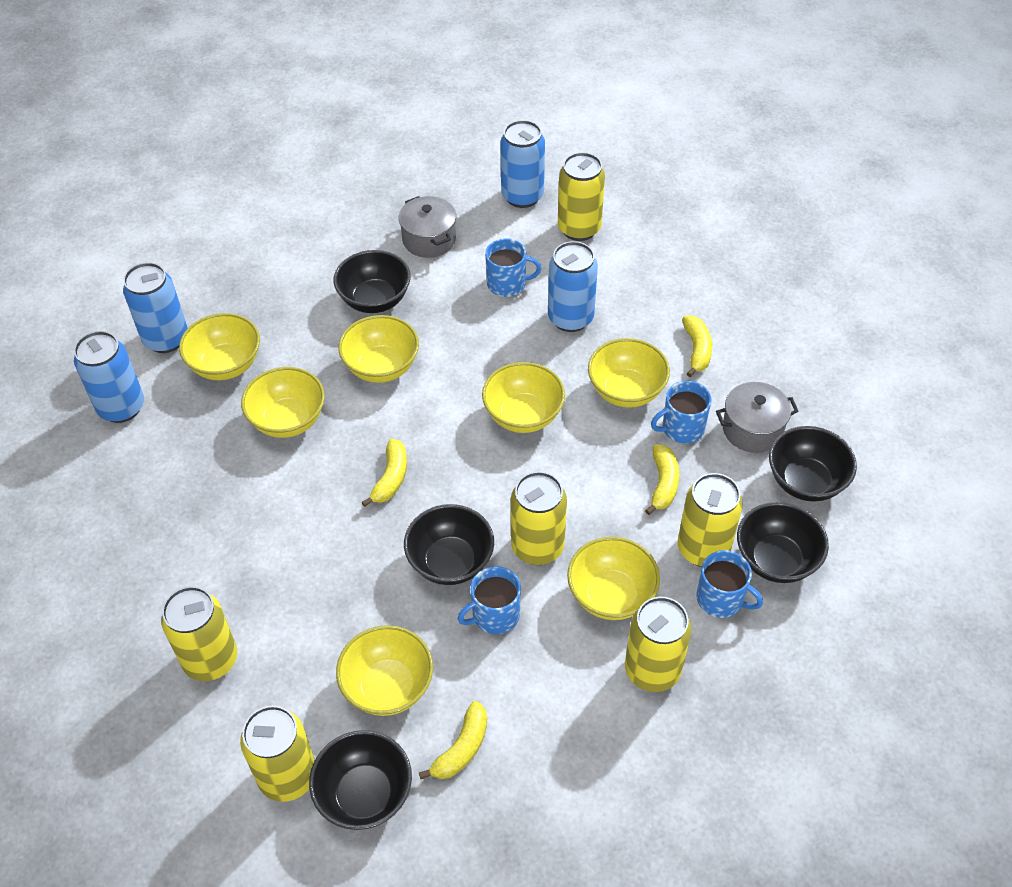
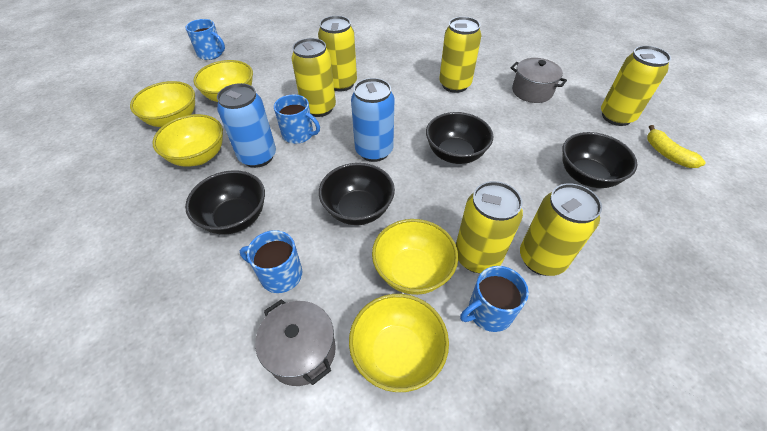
black bowl: [309,730,412,830] [334,250,411,313] [404,504,494,585] [737,502,829,583] [769,426,857,502] = 5 -> [185,170,265,235] [319,163,395,225] [426,112,493,164] [562,132,638,188] = 4
blue can: [74,331,144,423] [123,262,188,353] [500,120,545,208] [548,241,598,332] = 4 -> [217,83,276,168] [351,78,395,162] = 2
yellow banana: [362,439,407,507] [419,701,487,779] [645,444,679,515] [682,315,712,377] = 4 -> [647,125,706,168] = 1
yellow bowl: [179,313,260,380] [241,367,325,438] [336,625,433,716] [338,315,419,383] [482,362,565,433] [567,537,660,620] [588,338,670,408] = 7 -> [130,81,195,127] [152,114,223,167] [193,60,253,102] [349,294,449,392] [372,219,458,295] = 5

